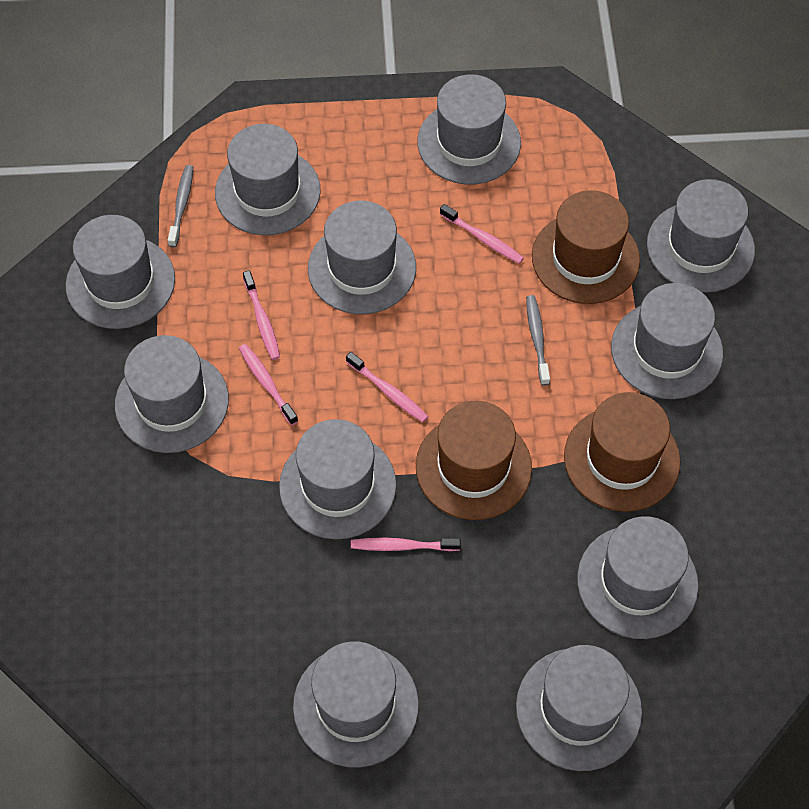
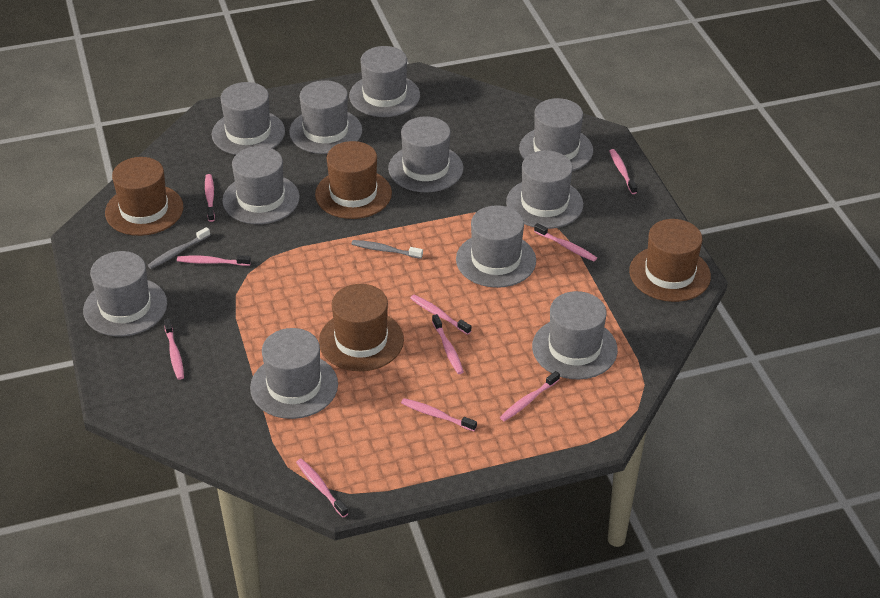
brown hat: [416,401,532,520] [532,190,640,304] [564,392,680,512] = 3 -> [105,157,183,236] [315,141,392,219] [319,284,404,371] [629,219,711,302] = 4
pink toothbrush: [239,344,298,425] [243,270,280,360] [346,352,428,422] [351,538,461,551] [440,204,524,264] = 5 -> [164,319,184,380] [177,255,251,266] [205,174,215,222] [296,459,348,517] [401,398,477,431] [410,295,471,335] [432,314,464,374] [500,371,560,421] [534,223,597,261] [609,149,637,194] = 10

